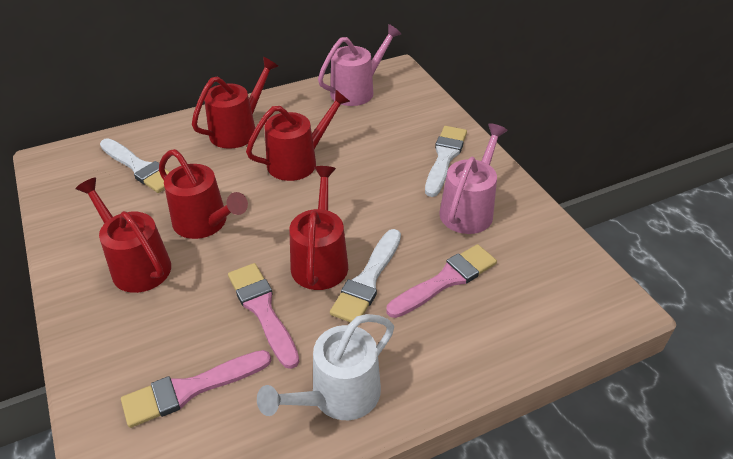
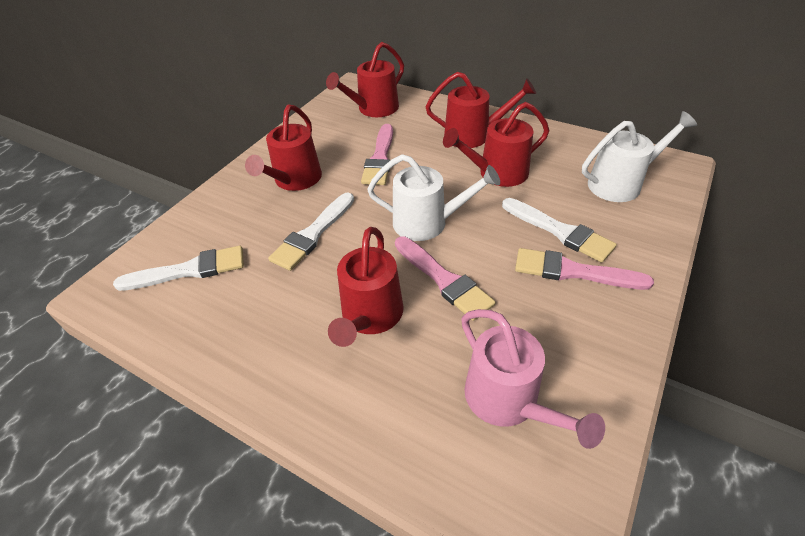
pink watering can: [318,24,401,106] [439,123,508,234] = 2 -> [461,309,605,449] = 1
white watering can: [257,314,394,420] = 1 -> [367,154,500,241] [582,111,697,202] = 2

